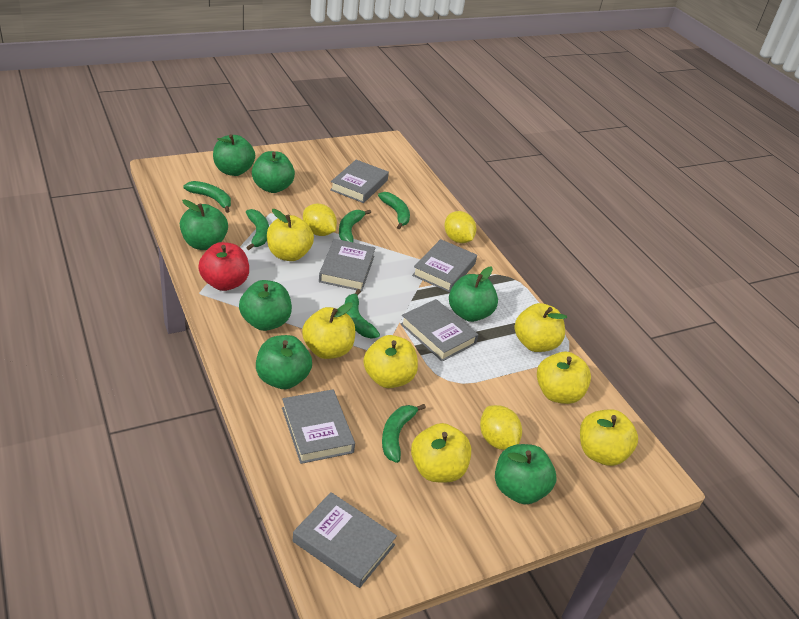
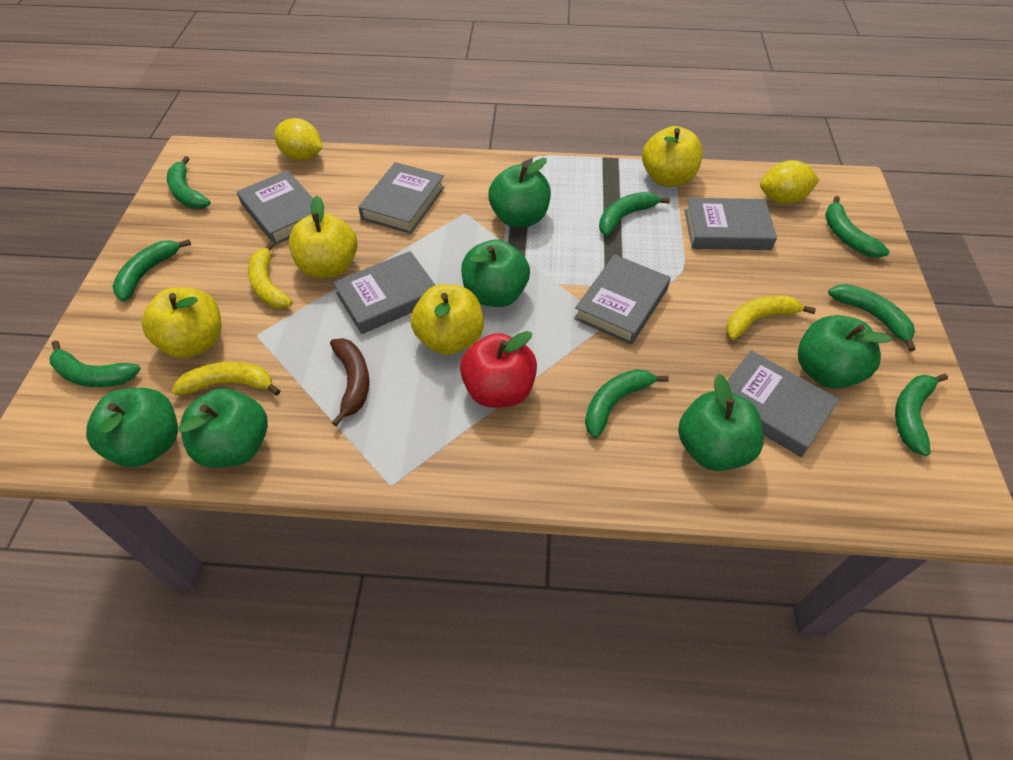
brown banana: none = 0 -> [330,338,369,426] = 1
green apple: [180,199,228,250] [213,134,255,176] [239,280,292,331] [252,151,295,193] [256,335,312,389] [449,267,498,322] [495,444,556,504] = 7 -> [86,388,178,467] [178,388,268,468] [461,240,530,307] [488,158,551,228] [678,374,764,471] [798,315,893,389] = 6
green banana: [183,181,231,213] [246,209,269,250] [339,210,371,242] [345,289,380,338] [378,192,410,229] [382,404,426,463] = 6 -> [49,340,141,387] [112,239,191,301] [167,156,210,209] [585,369,669,438] [599,192,670,236] [825,196,890,258] [828,284,915,352] [895,374,948,456] = 8
yellow apple: [267,209,314,261] [302,302,355,359] [363,335,418,388] [411,423,471,482] [515,303,567,352] [537,352,591,404] [580,409,638,466] = 7 -> [142,287,221,358] [289,196,357,278] [411,284,484,355] [642,126,703,187] = 4
yellow banana: none = 0 -> [172,362,280,395] [248,241,292,309] [726,295,816,340] = 3
yellow lemon: [303,204,337,236] [444,211,476,243] [480,405,522,450] = 3 -> [274,118,323,161] [760,160,819,204] = 2

